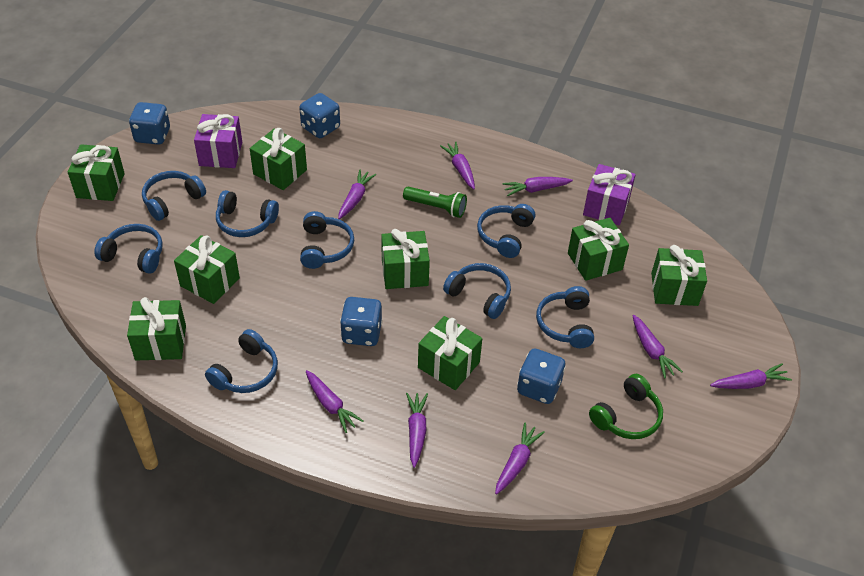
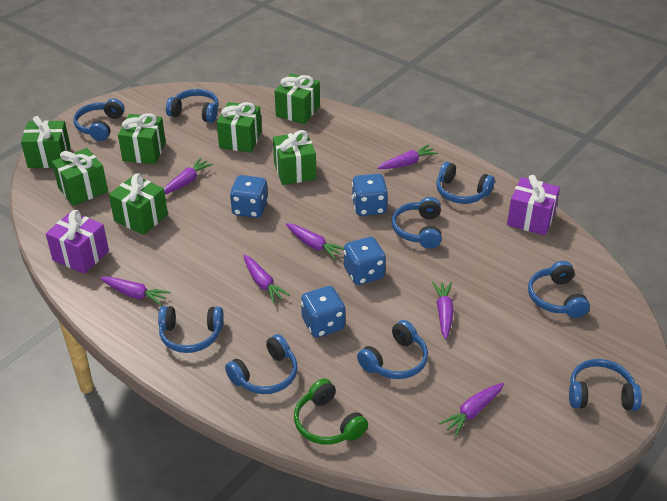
blue headphones: [94,224,163,274] [142,171,206,221] [205,329,278,393] [216,190,279,237] [300,211,354,269] [443,263,511,319] [477,204,535,258] [536,286,594,348] = 8 -> [73,99,125,141] [158,306,224,353] [166,89,219,123] [225,334,297,394] [357,320,428,379] [392,197,442,249] [436,162,495,204] [528,261,590,318] [569,359,642,411] = 9
green flashlight: [403,187,467,218] = 1 -> none = 0
green gift: [68,144,125,201] [127,297,186,360] [174,235,240,304] [250,128,307,190] [381,229,430,289] [418,316,482,390] [568,218,629,281] [651,245,707,306] = 8 -> [21,116,71,168] [52,148,108,206] [109,173,168,235] [118,113,166,164] [217,102,262,153] [273,130,316,185] [275,73,320,124] = 7
purple carrot: [306,370,364,433] [338,170,376,219] [406,393,428,468] [440,141,475,189] [495,423,545,495] [503,177,573,196] [632,315,683,379] [710,363,792,389] = 8 -> [100,276,171,305] [164,158,213,194] [243,255,290,304] [286,223,344,260] [377,144,438,169] [432,282,454,339] [439,383,504,437] = 7

